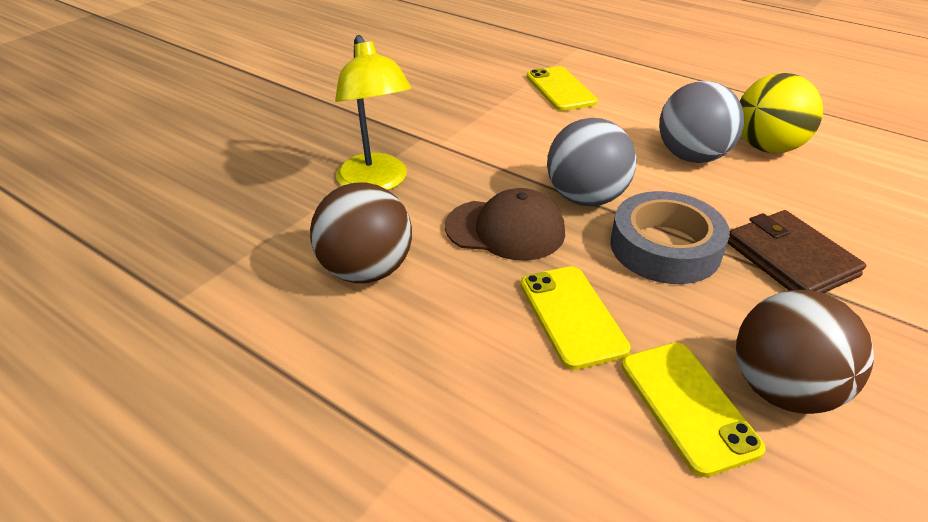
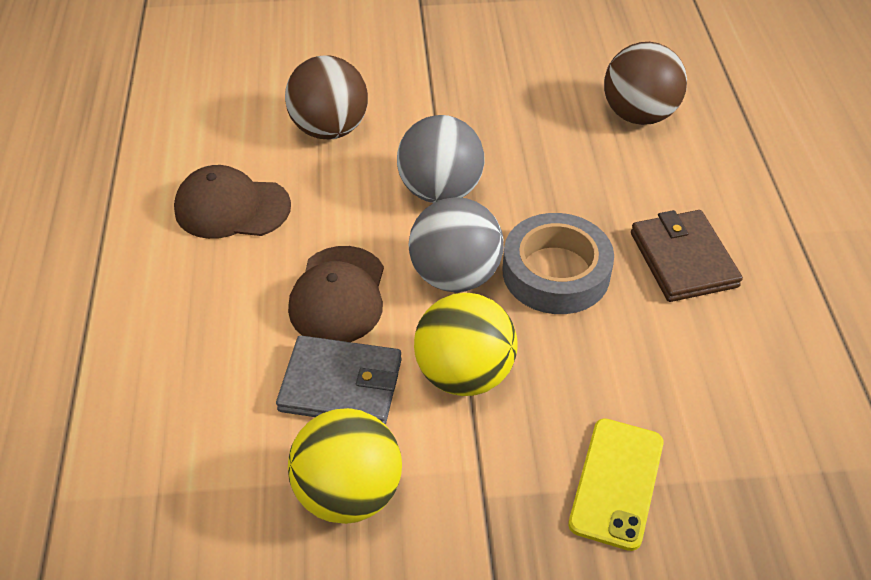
brown cap: [445,188,565,261] = 1 -> [174,165,291,239] [288,246,384,342] = 2
grey wallet: none = 0 -> [276,335,402,425] = 1
yellow ball: [740,73,823,153] = 1 -> [288,408,402,524] [414,293,518,396] = 2
yellow lamp: [335,35,411,190] = 1 -> none = 0
yellow phone: [520,266,631,370] [527,66,598,111] [622,343,766,477] = 3 -> [568,419,663,551] = 1

